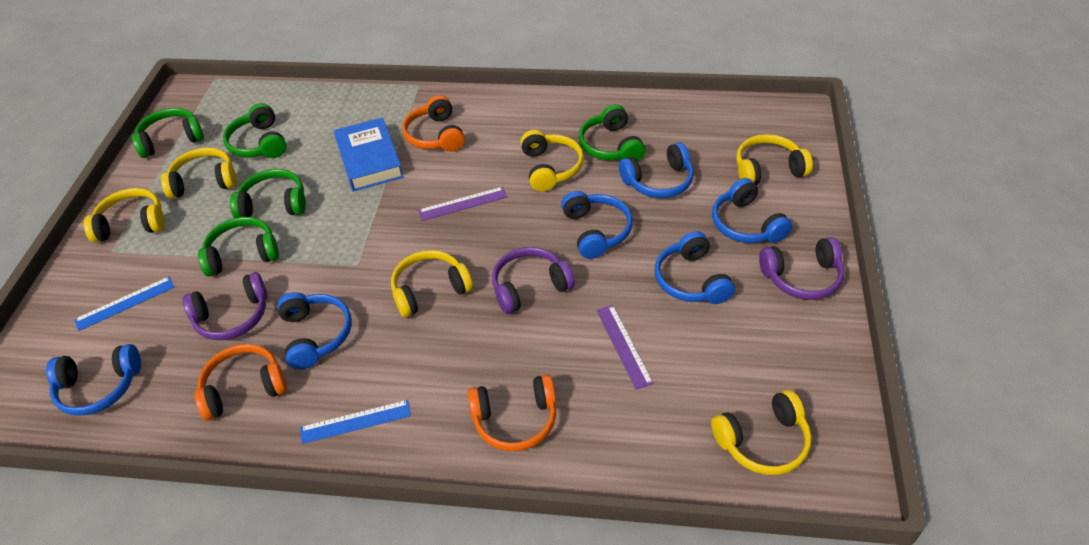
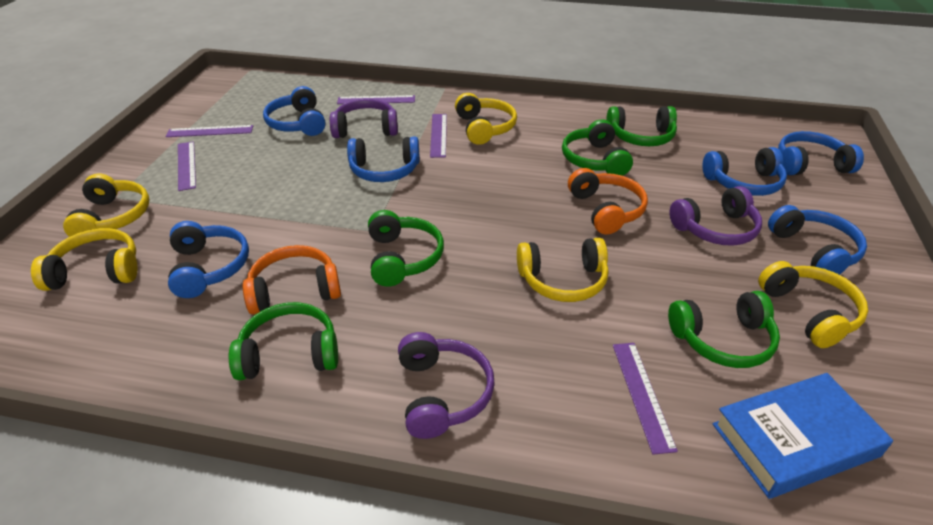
blue ruler: [74,277,174,331] [300,400,411,444] = 2 -> none = 0
orange headphones: [194,344,287,421] [402,95,465,152] [468,374,556,451] = 3 -> [243,245,341,315] [568,168,648,234] = 2
purple ruler: [418,187,507,221] [597,305,654,390] = 2 -> [166,125,253,137] [178,141,196,191] [337,95,415,104] [430,114,447,158] [613,343,678,455] = 5
yellow headphones: [84,188,165,243] [161,147,237,199] [391,250,473,317] [520,130,584,192] [711,390,812,475] [736,134,813,185] = 6 -> [31,228,137,291] [63,173,150,237] [455,93,517,145] [517,238,609,302] [758,261,868,348] = 5

